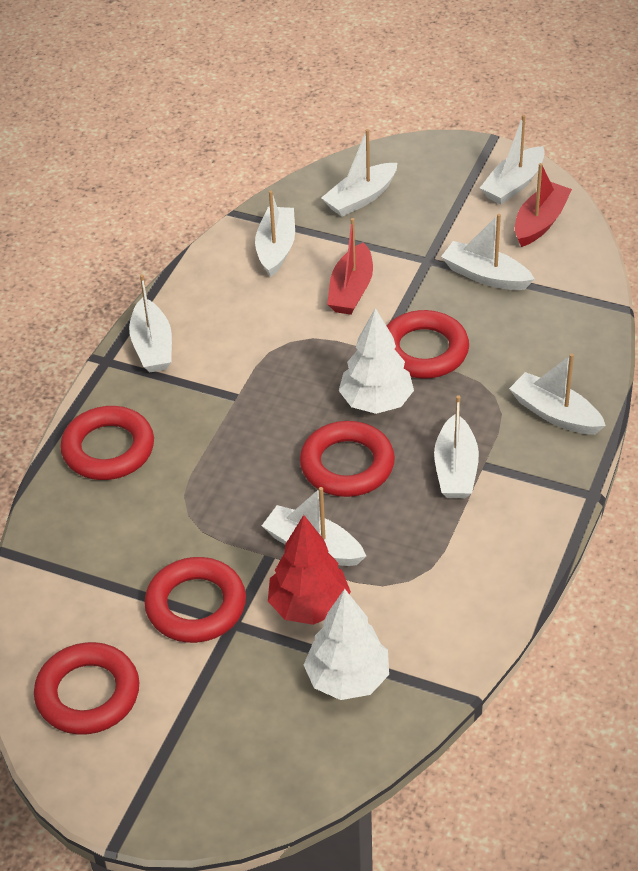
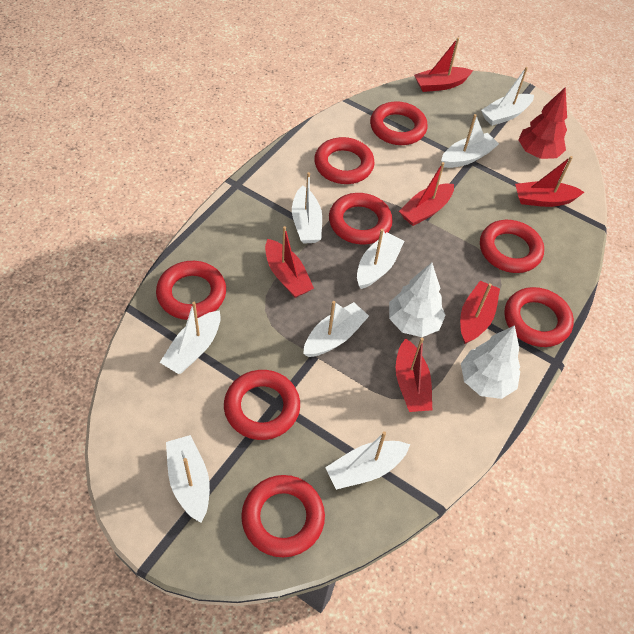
red boat: [327,218,373,315] [515,163,572,247] = 2 -> [265,226,314,298] [396,338,432,412] [399,162,454,226] [414,38,473,92] [460,281,500,344] [515,156,584,207] = 6
red ring: [34,642,140,735] [60,406,154,480] [144,557,246,643] [300,421,395,497] [387,310,469,378] = 5 -> [156,261,226,320] [224,370,300,440] [241,475,325,557] [314,137,375,184] [329,193,393,245] [370,101,428,145] [480,220,544,273] [505,287,574,347] = 8

